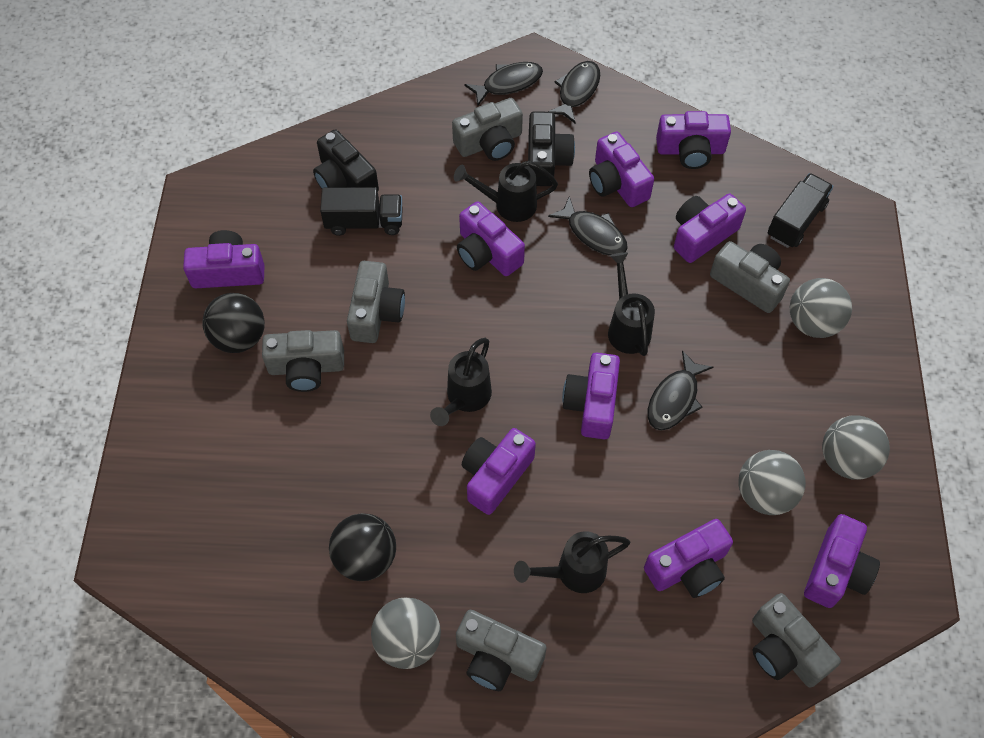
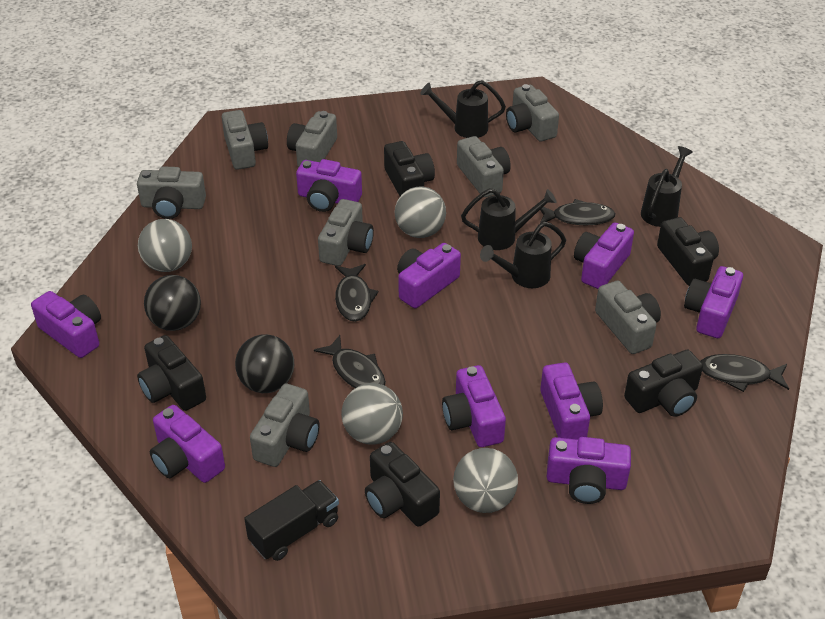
black camera: [313,129,379,190] [528,111,575,186] = 2 -> [137,335,206,411] [365,442,440,527] [384,141,435,196] [624,350,703,417] [657,217,719,286] = 5
black truck: [320,187,403,236] [768,173,833,248] = 2 -> [244,480,339,561] = 1
grey camera: [262,330,344,392] [347,261,405,343] [452,98,523,161] [456,610,547,691] [710,241,790,313] [752,593,841,688] = 6 -> [137,166,206,219] [222,110,268,170] [250,383,319,467] [287,111,337,167] [318,199,374,266] [457,136,511,197] [506,84,559,141] [595,281,661,354] = 8

